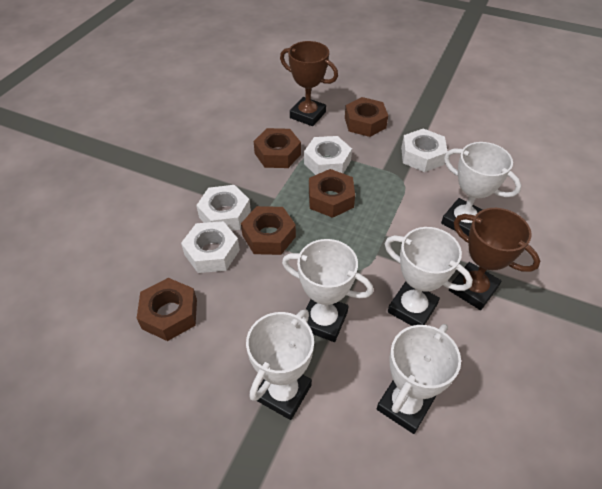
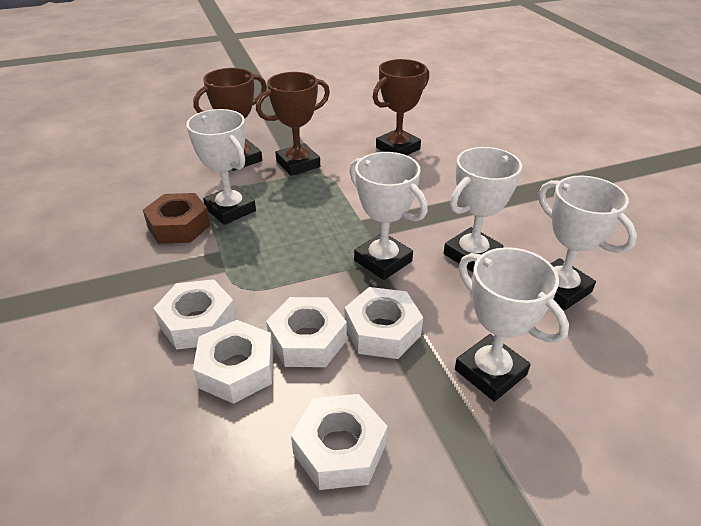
brown nut: [137,278,197,341] [241,206,296,255] [254,128,301,168] [309,169,355,218] [345,97,388,137] = 5 -> [143,193,210,244] = 1
brown trophy: [280,41,338,126] [449,208,540,310] = 2 -> [193,68,267,171] [256,72,330,176] [373,59,429,155] = 3
white nut: [181,221,240,273] [196,185,251,231] [304,136,352,175] [401,129,447,172] = 4 -> [153,279,236,350] [193,320,273,404] [266,297,347,367] [291,394,388,490] [345,287,423,359] = 5

